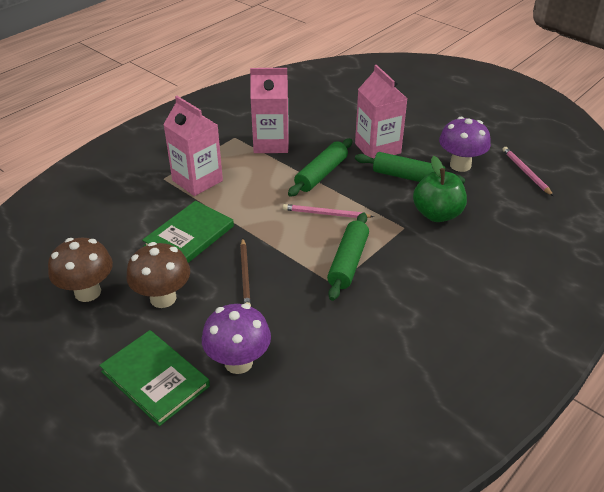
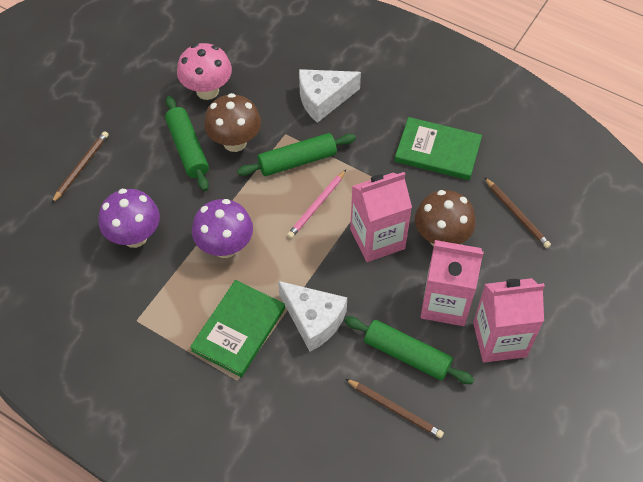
brown pencil: [240,238,251,306] = 1 -> [51,131,109,204] [346,379,444,438] [484,177,551,248] = 3
green apple: [413,156,467,222] = 1 -> none = 0
pink mushroom: none = 0 -> [177,43,232,100] = 1
pink pencil: [283,204,374,218] [502,147,554,196] = 2 -> [287,170,346,239] = 1
white cheese: none = 0 -> [278,281,347,352] [299,69,361,123] = 2

